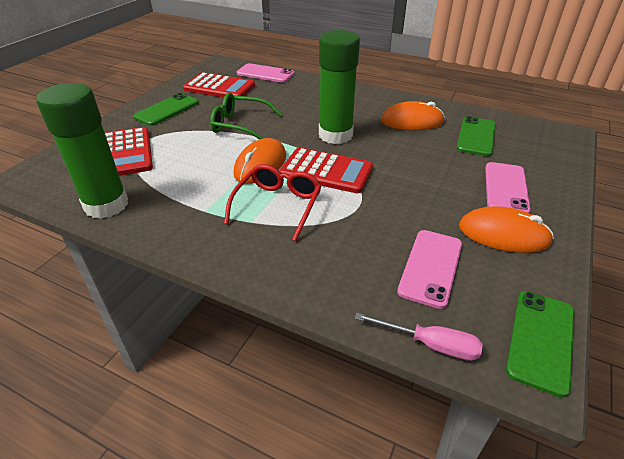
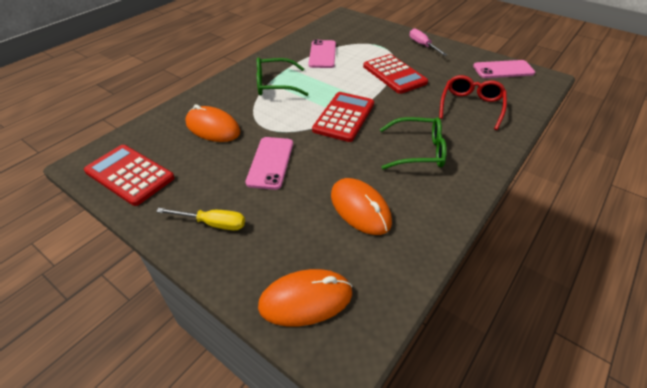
green glasses: [210,93,282,139] = 1 -> [257,57,309,96] [380,117,447,170] = 2
green glue stick: [36,83,128,219] [319,30,360,144] = 2 -> none = 0
green phone: [133,93,199,126] [457,116,496,156] [506,291,574,398] = 3 -> none = 0
yellow screwdriver: none = 0 -> [156,208,245,230] = 1

